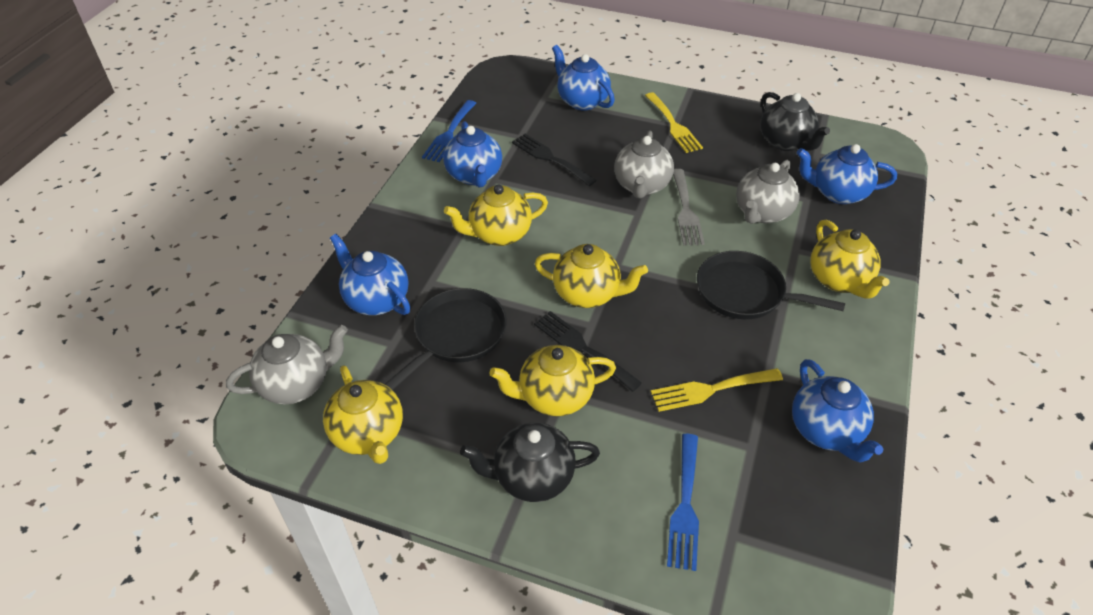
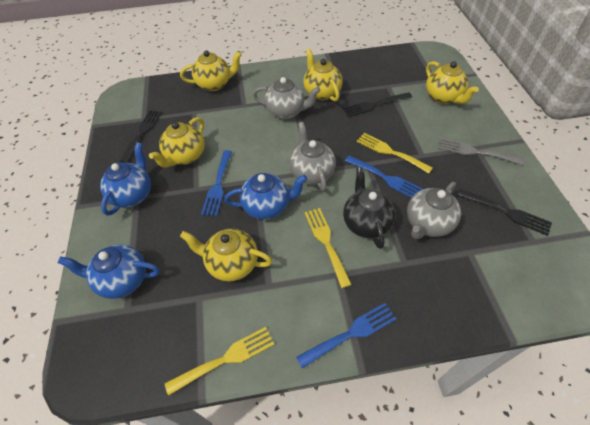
black fork: [512,134,597,186] [534,311,642,392] = 2 -> [119,110,162,163] [343,92,412,117] [457,189,552,236] = 3
black pan: [384,288,507,390] [697,251,845,319] = 2 -> none = 0
black teapot: [460,422,600,502] [760,92,830,151] = 2 -> [343,167,396,249] = 1
blue fork: [422,100,476,162] [667,434,699,571] = 2 -> [201,150,232,216] [296,303,396,368] [345,156,423,198] = 3
blue teapot: [330,234,410,315] [443,121,502,188] [552,45,615,111] [792,359,883,463] [797,144,897,204] = 5 -> [58,244,160,299] [100,142,151,216] [224,173,307,220] = 3
yellow fork: [645,92,703,153] [651,368,783,412] = 2 -> [165,327,275,396] [304,208,352,288] [357,133,433,174] = 3

